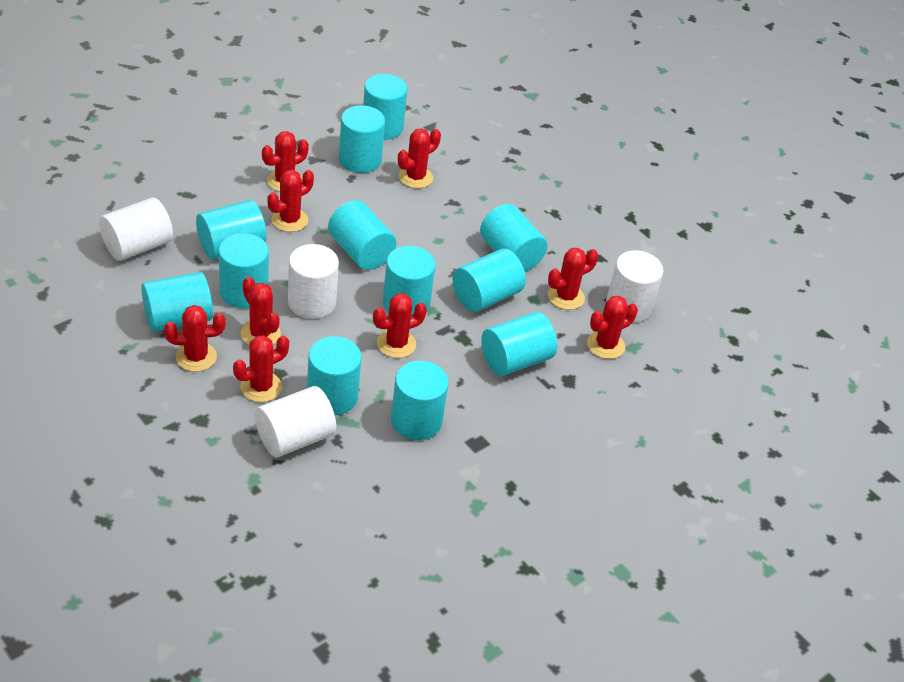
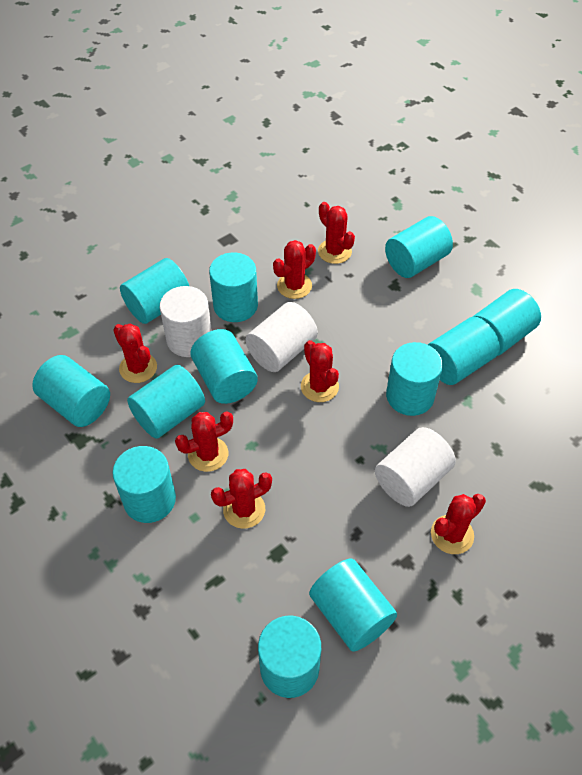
red cactus: [164,305,226,372] [233,335,289,402] [241,277,281,345] [262,131,309,192] [268,170,314,232] [373,293,427,358] [398,128,441,188] [548,248,598,310] [587,296,638,359] = 9 -> [113,324,157,383] [175,412,233,472] [211,469,272,529] [273,240,316,299] [301,340,339,402] [318,202,355,264] [431,494,486,554] = 7
white cylinder: [99,198,173,261] [255,386,336,457] [288,244,339,319] [606,250,663,323] = 4 -> [160,286,212,357] [245,302,318,372] [375,427,456,507] = 3

